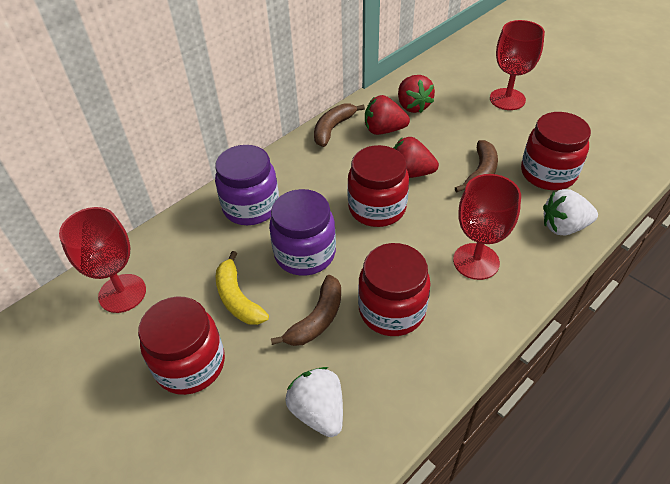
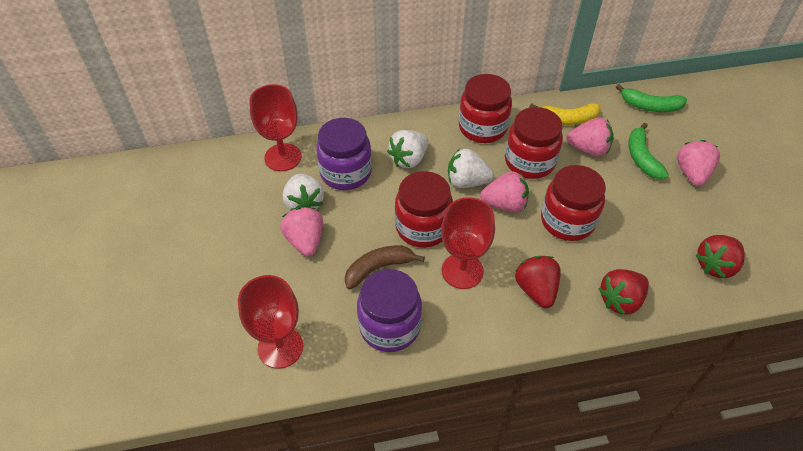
brown banana: [271,275,341,346] [314,103,365,147] [455,140,498,192] = 3 -> [344,245,425,290] = 1
green banana: none = 0 -> [616,84,687,112] [628,123,669,179] = 2
pink strawberry: none = 0 -> [280,207,323,257] [480,171,529,213] [566,118,614,156] [677,140,720,186] = 4
white strawberry: [286,367,343,437] [543,189,598,236] = 2 -> [283,174,324,211] [387,130,428,168] [448,149,494,188] = 3

